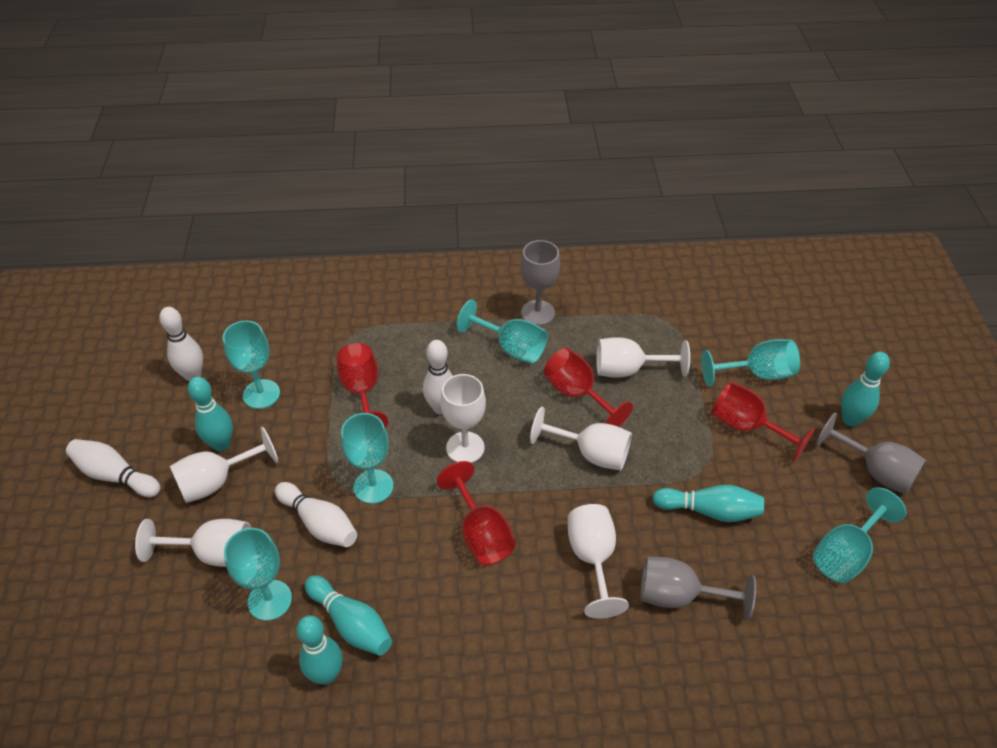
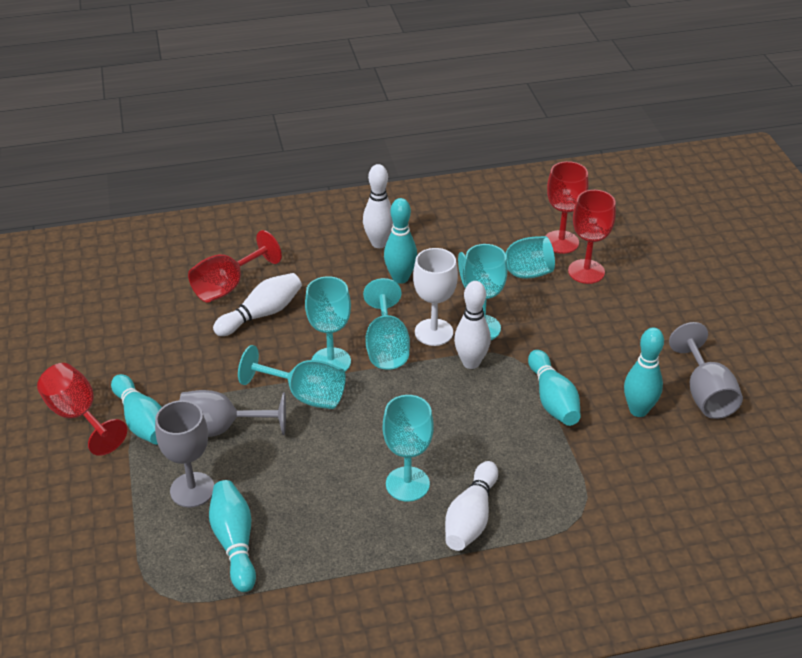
white goblet: [135,519,251,567] [170,427,279,503] [441,374,486,463] [530,407,632,471] [568,504,629,619] [596,337,690,378] = 6 -> [413,248,458,346] = 1

